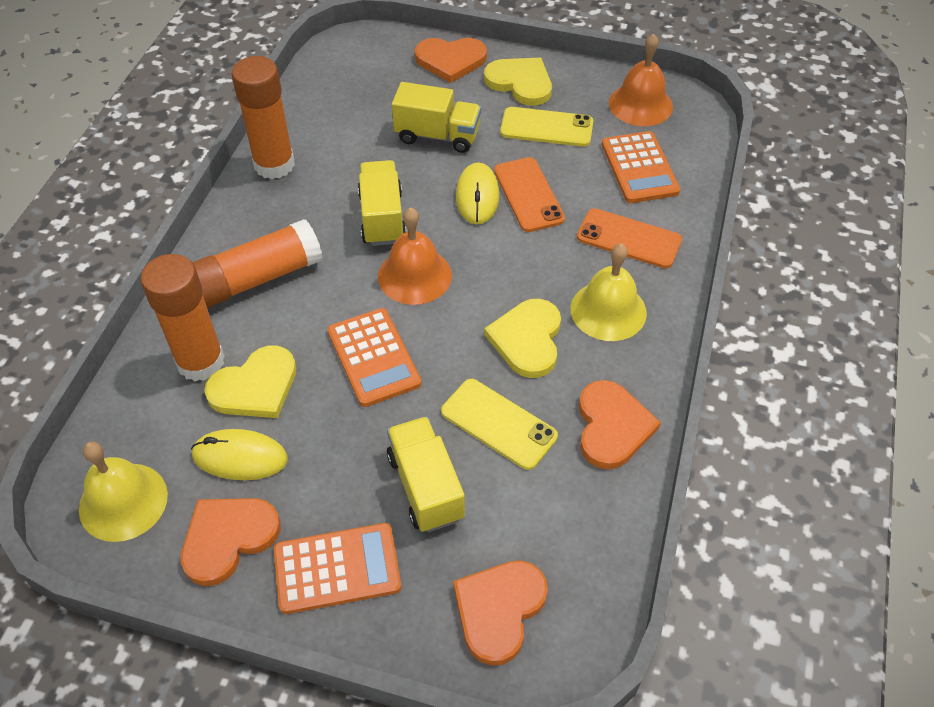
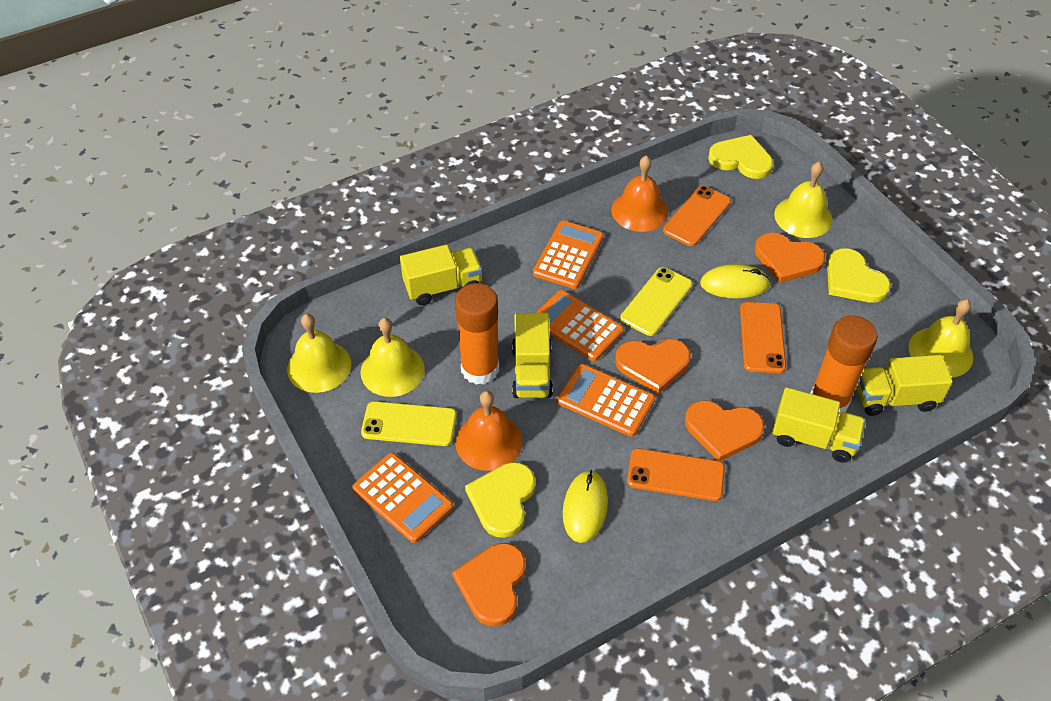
orange calculator: [274,523,401,614] [328,308,422,407] [602,131,680,203] = 3 -> [352,453,453,543] [533,221,604,289] [536,290,624,361] [557,364,655,437] = 4
orange glue stick: [141,254,225,381] [192,219,323,308] [231,56,295,179] = 3 -> [455,283,499,385] [810,315,878,415] = 2
orange phone: [494,157,565,232] [577,208,682,268] = 2 -> [627,448,725,501] [663,186,731,246] [740,302,786,373] = 3
yellow bell: [79,442,168,542] [571,243,647,341] = 2 -> [287,314,351,393] [360,318,425,397] [774,162,832,238] [909,299,973,378] = 4
yellow truck: [358,160,406,246] [387,416,465,532] [392,82,481,153] = 3 -> [400,245,482,305] [512,313,553,398] [772,387,866,463] [856,355,953,416] = 4

